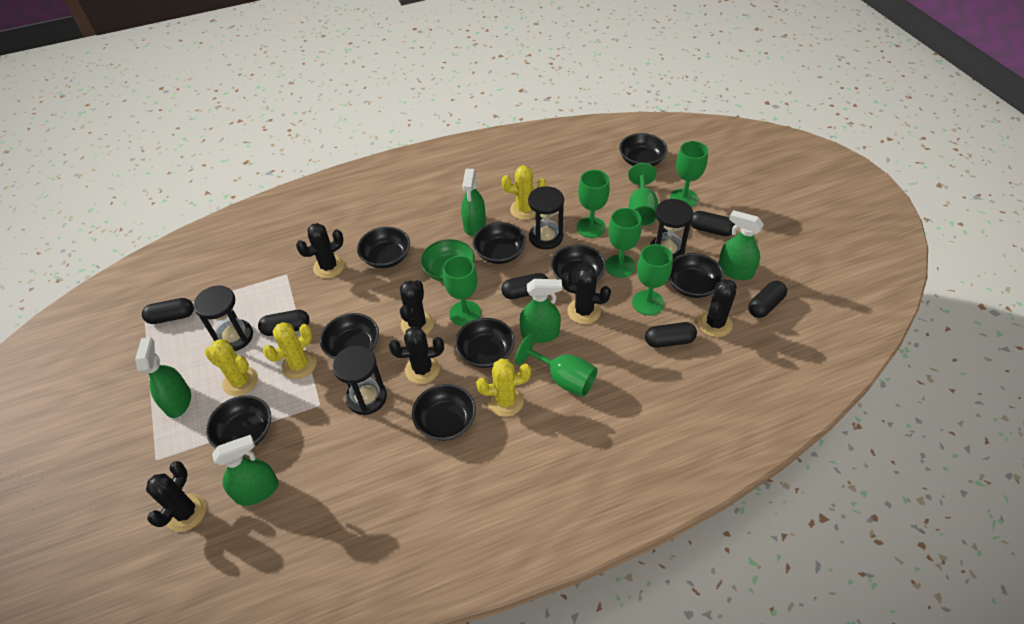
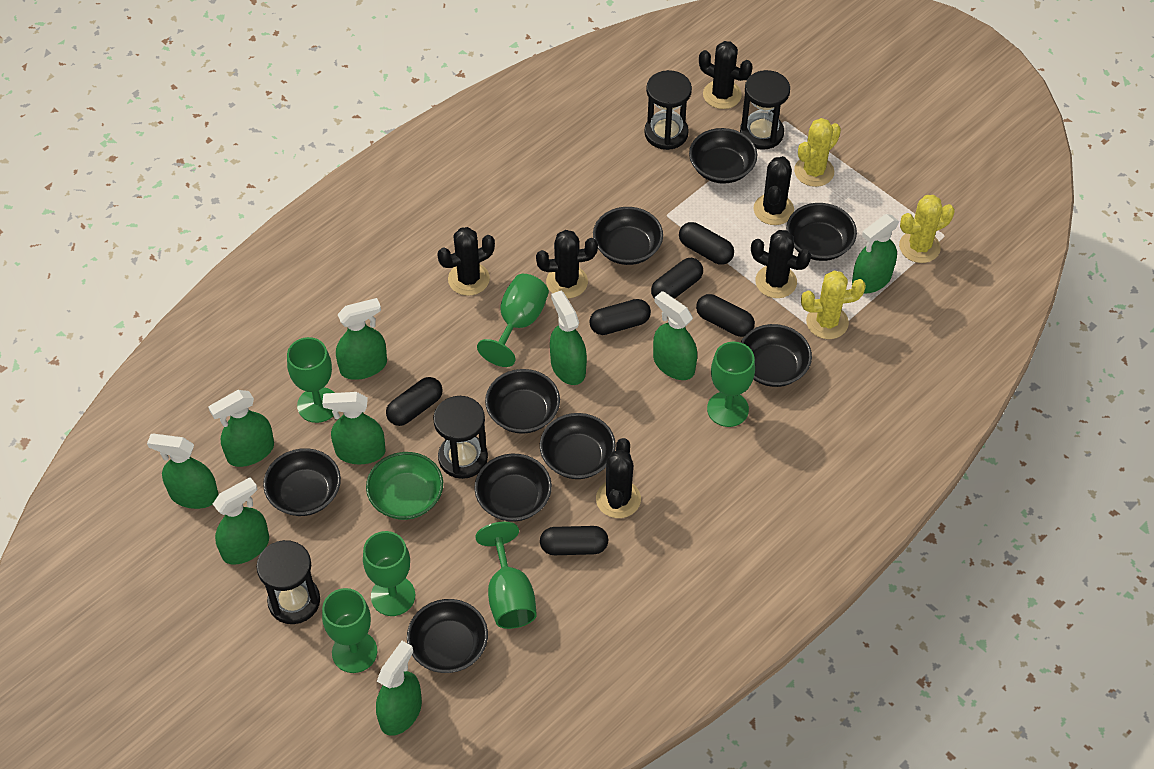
green goblet: [443,256,481,326] [515,334,598,397] [577,170,610,238] [606,208,642,278] [628,163,658,226] [632,244,673,315] [670,141,708,208] = 7 -> [287,337,334,423] [322,588,377,673] [363,531,415,616] [475,522,537,629] [477,274,549,367] [707,342,755,427] = 6
green spray bottle: [135,337,191,418] [212,435,279,506] [461,169,486,236] [520,279,562,343] [718,210,764,280] = 5 -> [147,434,219,509] [208,390,274,467] [213,477,269,565] [322,392,386,464] [336,298,387,380] [376,641,422,736] [550,291,587,385] [653,291,697,380] [852,214,899,294] = 9
yellow cactus: [205,339,258,396] [263,322,317,379] [476,358,531,417] [502,165,546,220] = 4 -> [794,118,841,187] [801,271,866,339] [899,195,955,263] = 3

